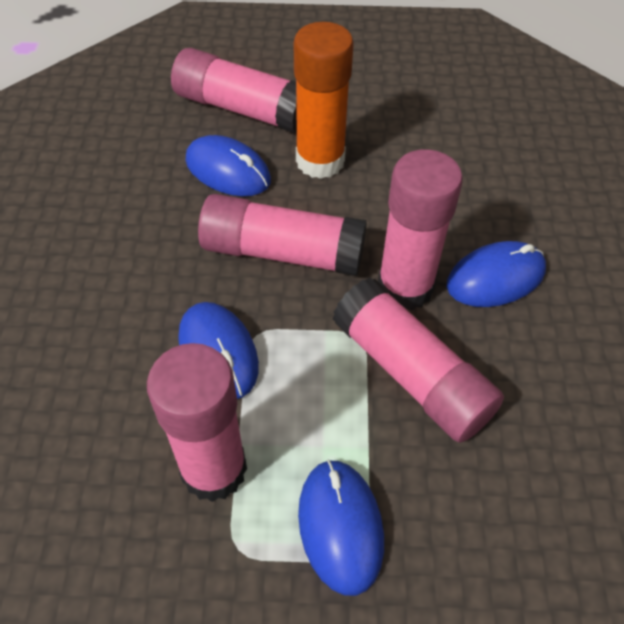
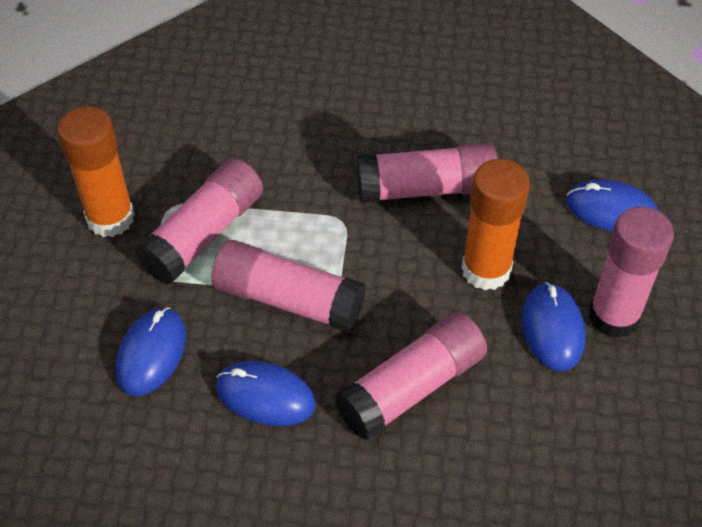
orange glue stick: [294,22,354,179] = 1 -> [57,106,135,237] [462,159,530,290] = 2

